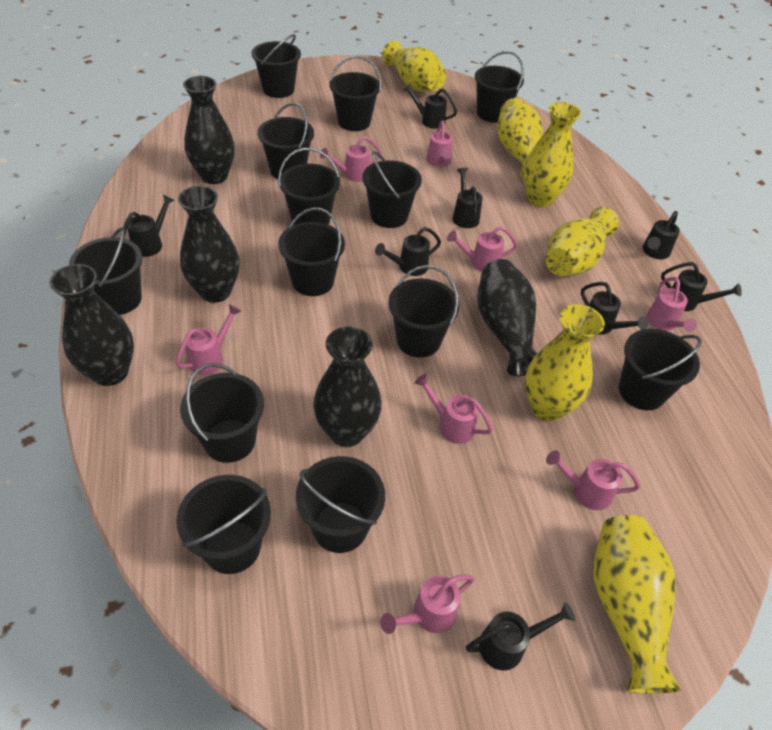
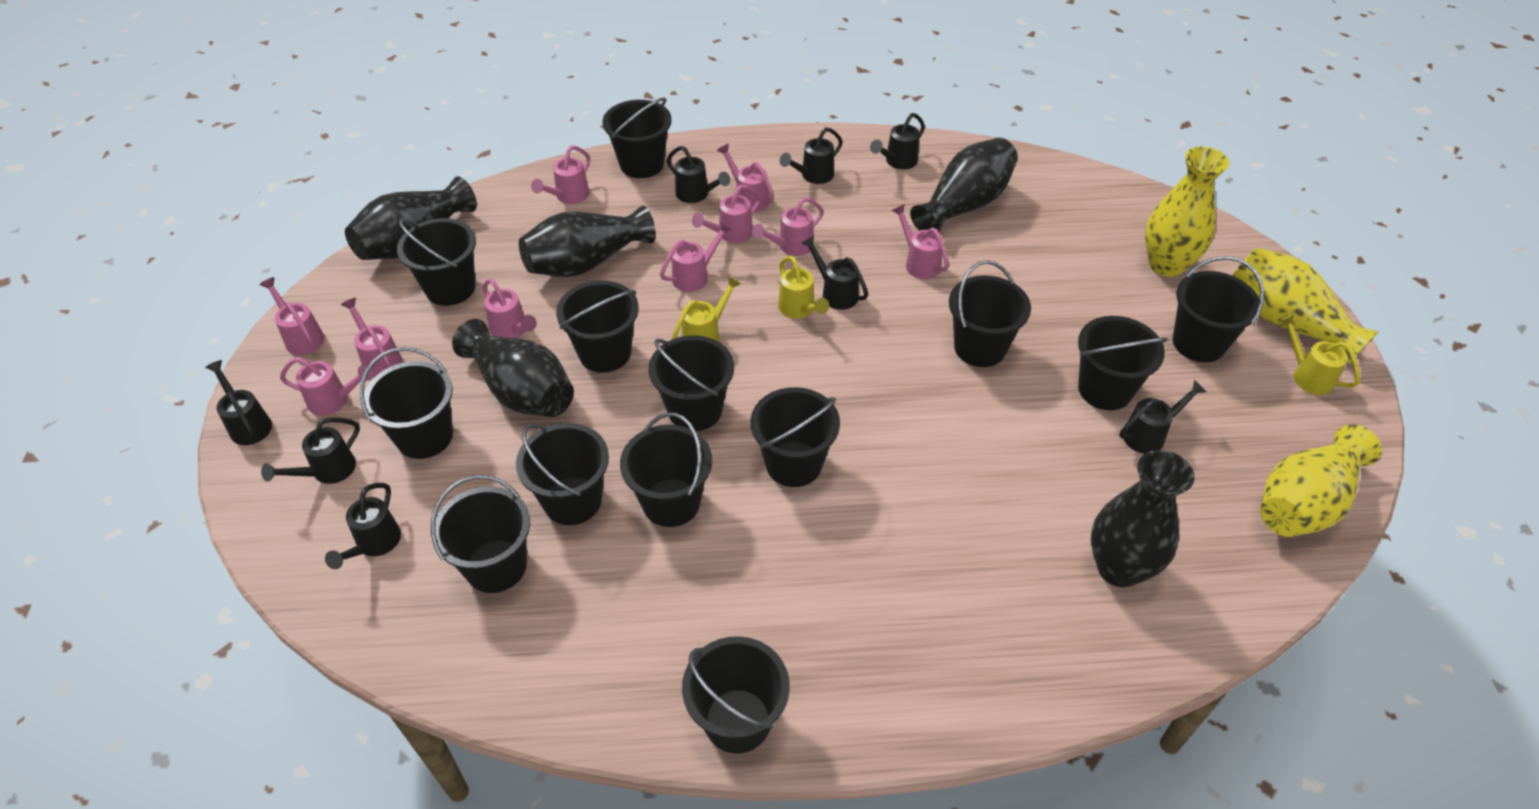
pink watering can: [176,304,241,375] [320,136,381,182] [380,575,474,634] [414,374,493,444] [427,120,453,167] [447,226,518,272] [546,450,640,510] [647,277,697,332] = 8 -> [260,277,325,355] [280,357,373,415] [341,298,403,378] [483,279,537,338] [531,146,590,204] [660,221,732,292] [692,185,761,243] [717,143,774,212] [752,197,824,256] [891,204,949,279] = 10
yellow vase: [382,41,446,92] [497,98,543,179] [523,102,581,207] [525,304,605,421] [546,207,619,276] [593,515,681,694] = 6 -> [1145,147,1229,277] [1233,248,1378,364] [1260,424,1382,537] = 3
yellow watering can: none = 0 -> [672,276,741,342] [778,256,829,319] [1278,313,1360,395] = 3

